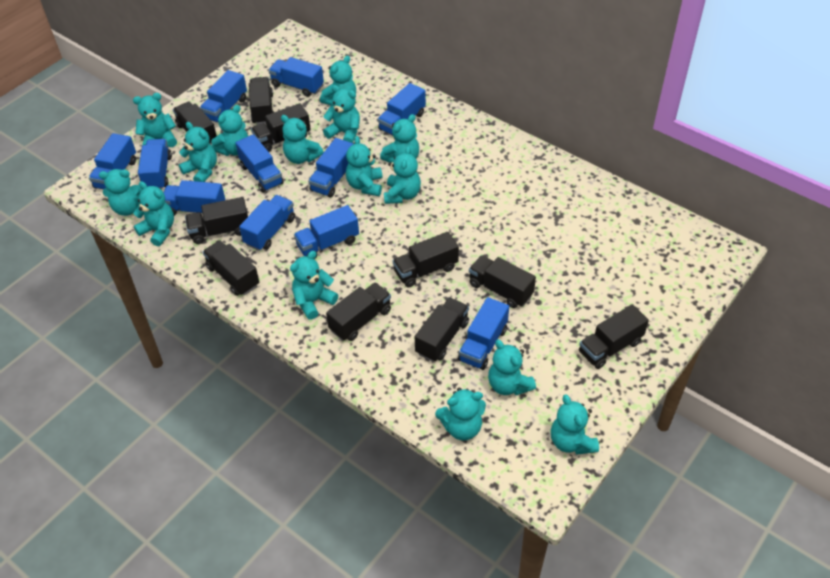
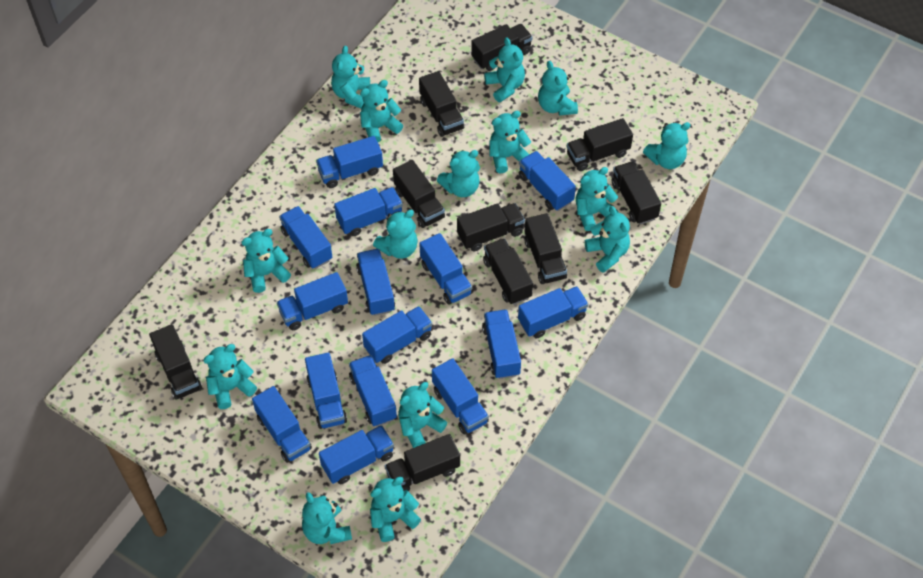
blue truck: [89,133,136,190] [138,139,172,190] [163,180,225,216] [200,70,247,123] [235,134,284,193] [239,195,295,251] [268,57,324,97] [294,205,359,258] [308,138,353,198] [378,83,426,135] [458,297,509,370] = 11 -> [252,386,312,463] [277,272,348,330] [279,206,332,269] [305,352,347,429] [316,136,383,188] [319,425,394,484] [334,187,403,236] [349,355,397,427] [356,249,395,316] [362,306,432,364] [419,233,472,304] [432,358,489,434] [482,309,521,379] [518,286,588,338] [519,151,576,211] = 15

